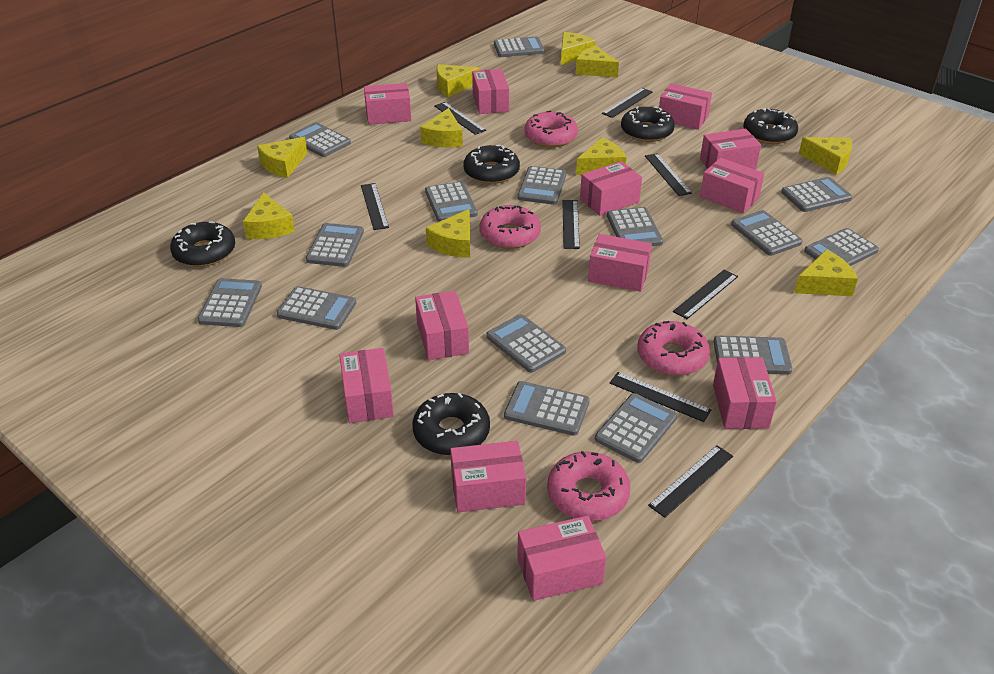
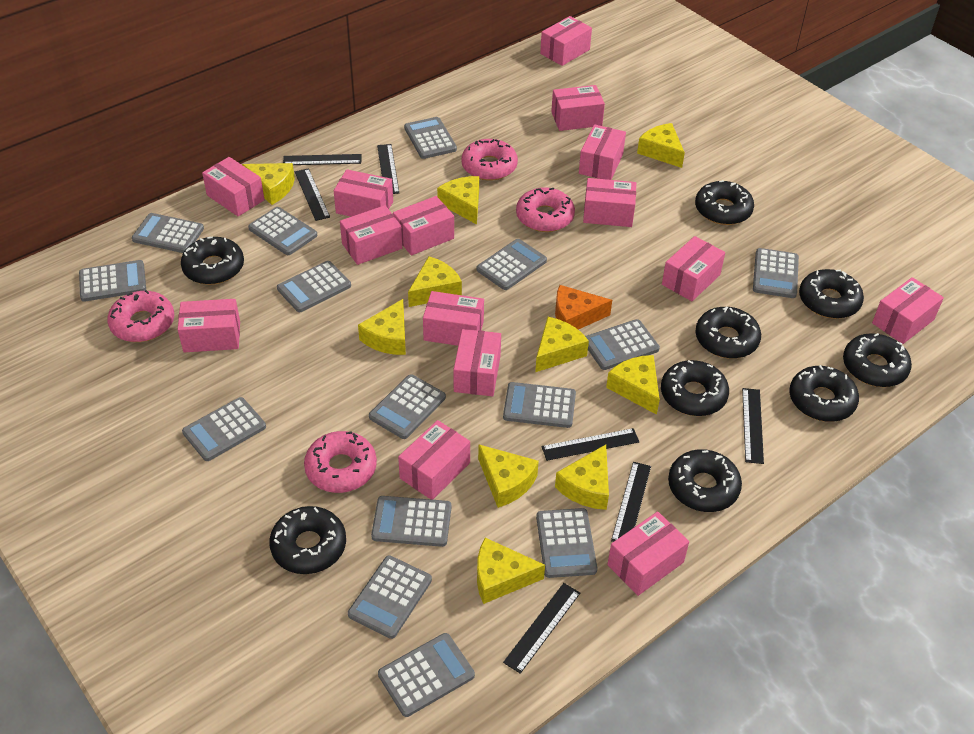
black donut: [170,221,235,267] [412,393,490,456] [463,145,520,184] [621,106,675,142] [743,108,798,144] = 5 -> [181,236,244,285] [269,506,346,574] [661,360,729,416] [668,449,742,512] [695,180,754,225] [695,307,761,359] [789,365,859,422] [799,269,864,319] [843,333,912,387] = 9
black ruler: [361,183,389,230] [434,102,486,135] [562,200,580,249] [602,88,653,118] [610,372,711,422] [645,153,692,196] [648,445,733,518] [673,270,738,319] = 8 -> [283,154,361,165] [295,168,330,221] [377,144,399,194] [503,583,580,674] [542,428,639,461] [611,462,651,542] [742,388,764,464] = 7
orange cheese: none = 0 -> [555,285,612,330] = 1
pink box: [340,348,394,423] [364,83,411,125] [415,291,469,360] [450,441,526,512] [472,69,509,114] [517,516,606,601] [580,161,642,216] [588,234,652,292] [659,83,712,130] [700,128,761,170] [700,158,764,213] [713,357,777,429] = 12 -> [178,299,240,352] [202,157,264,216] [334,169,393,217] [340,205,402,265] [393,196,454,255] [398,420,470,500] [423,291,484,346] [454,329,501,396] [540,16,592,66] [551,85,605,131] [579,124,626,180] [583,178,636,227] [607,511,689,596] [662,236,725,301] [872,277,944,344] = 15

